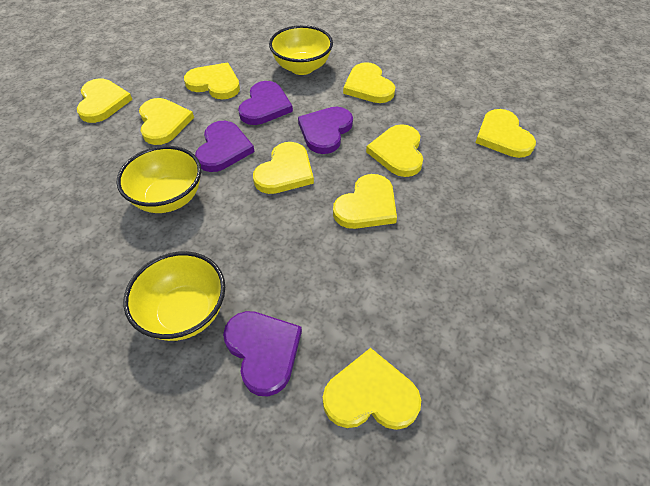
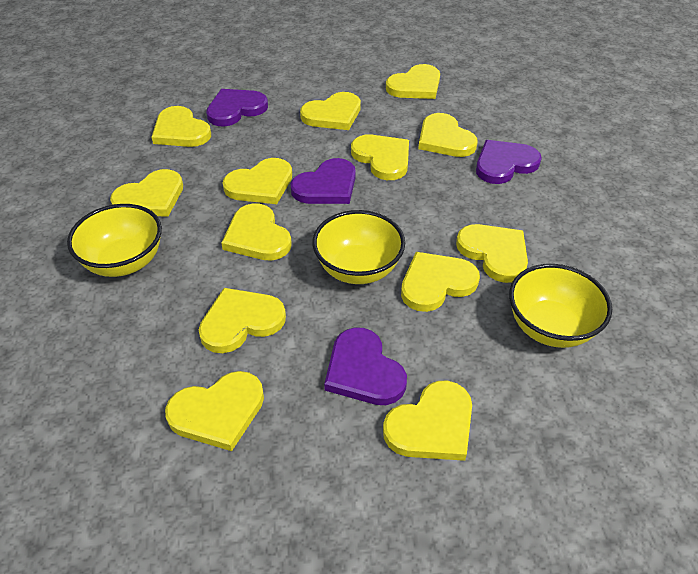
yellow heart: [77,78,132,123] [139,98,194,145] [184,63,240,99] [253,142,314,194] [323,348,421,430] [333,174,397,229] [343,62,395,103] [366,124,423,177] [475,109,536,158] = 9 -> [110,169,183,217] [151,106,211,147] [165,371,264,451] [199,288,286,353] [221,203,292,261] [223,158,292,204] [300,92,361,130] [351,135,409,180] [383,381,472,461] [386,64,440,99] [401,252,480,312] [418,113,478,157] [456,224,528,283] = 13

